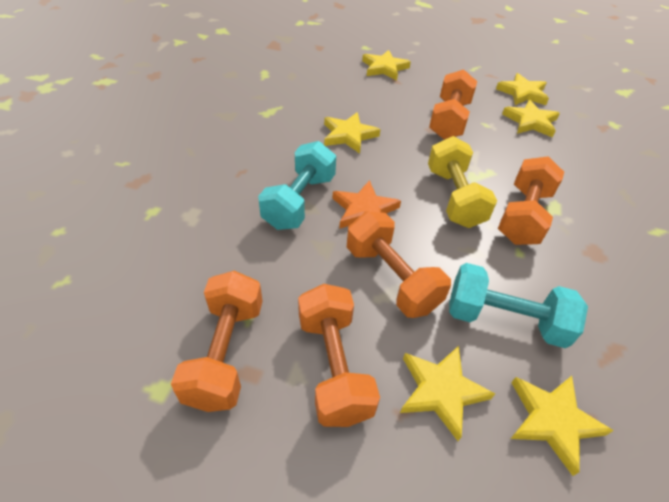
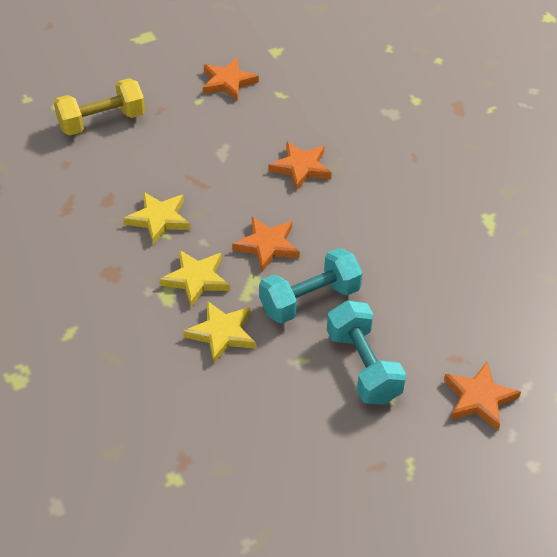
orange dumbbell: [171,271,263,412] [298,284,380,427] [347,212,451,318] [429,69,477,139] [498,156,564,245] = 5 -> none = 0
orange star: [332,180,401,229] = 1 -> [203,58,259,101] [232,217,300,272] [269,141,332,191] [444,362,521,430] = 4
yellow star: [324,112,381,154] [362,50,411,81] [400,346,495,441] [496,73,549,105] [502,100,560,137] [511,376,614,476] = 6 -> [124,192,190,245] [159,250,230,308] [183,301,256,363] = 3

